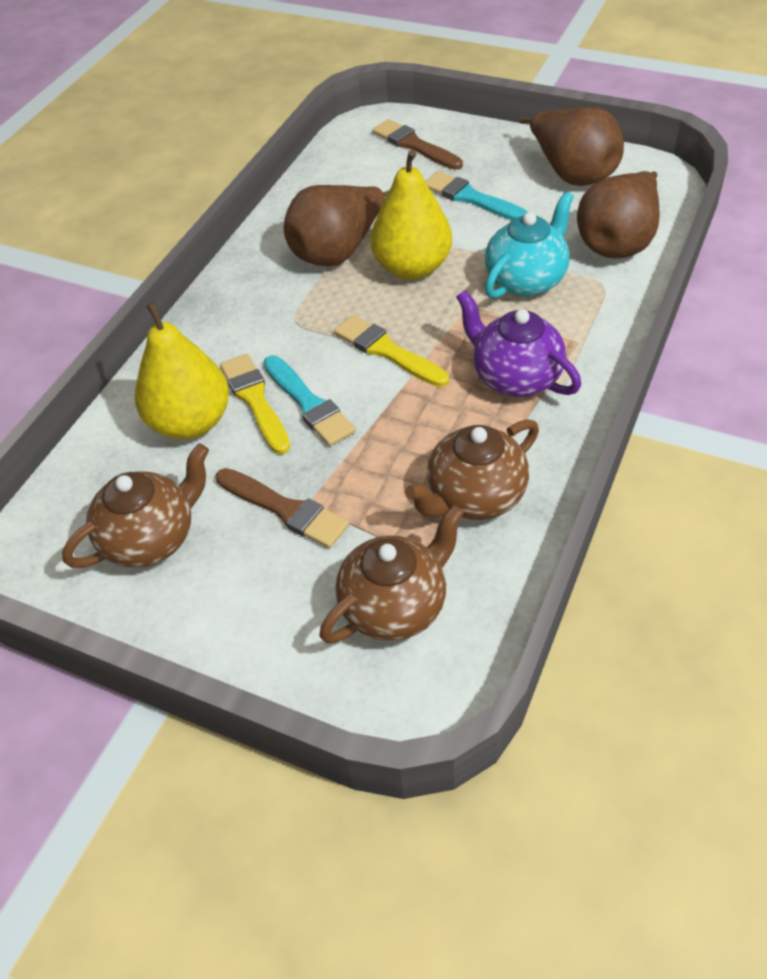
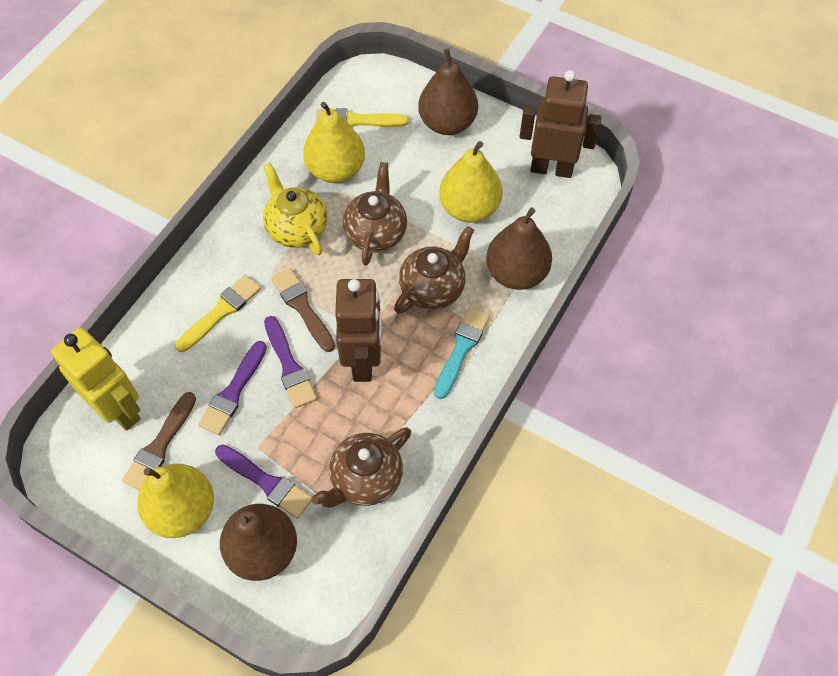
brown robot: none = 0 -> [335,279,382,382] [520,70,601,178] = 2
purple brush: none = 0 -> [198,341,267,435] [215,445,312,519] [264,316,317,408] = 3
purple teapot: [456,290,581,397] = 1 -> none = 0
turquoise brush: [264,356,356,446] [425,171,528,220] = 2 -> [434,307,490,399] = 1
turquoise teapot: [485,192,574,299] = 1 -> none = 0
yellow pear: [135,302,229,439] [371,149,452,280] = 2 -> [137,464,214,538] [303,102,365,183] [439,141,503,223] = 3
yellow robot: none = 0 -> [51,327,141,431] = 1
yellow teapot: none = 0 -> [263,163,328,255] = 1

